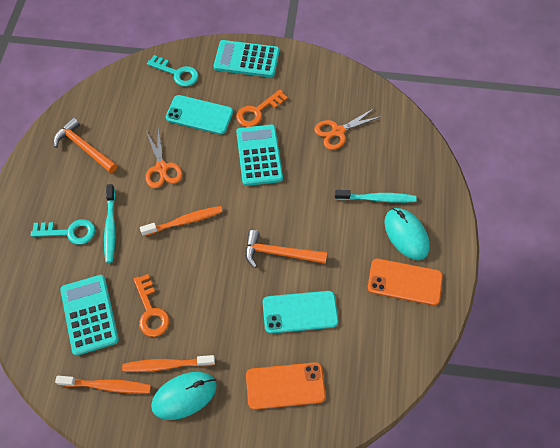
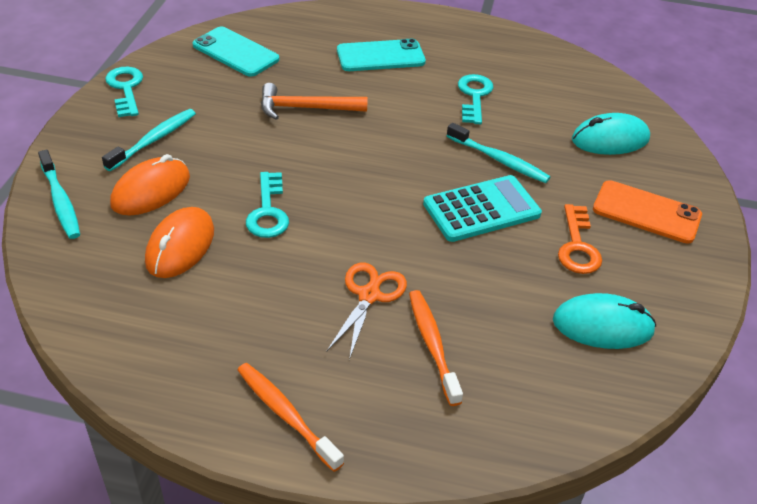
orange hammer: [54,117,117,173] [245,230,327,268] = 2 -> [261,83,368,120] = 1
orange key: [134,274,169,337] [236,89,288,127] = 2 -> [558,204,602,274] = 1
orange mouse: none = 0 -> [110,154,190,216] [145,207,214,278] = 2
orange phone: [246,362,326,410] [368,259,443,305] = 2 -> [593,180,702,244] = 1
orange scissors: [146,127,182,188] [314,108,382,150] = 2 -> [327,262,407,360] = 1
orange toothbrush: [55,376,151,393] [122,355,215,372] [140,206,223,236] = 3 -> [238,363,344,472] [409,290,463,406] = 2
turquoise calculator: [60,275,119,356] [214,40,279,78] [236,124,283,186] = 3 -> [423,175,542,242] = 1
turquoise key: [30,219,95,245] [147,55,199,87] = 2 -> [105,66,143,117] [246,172,289,238] [458,74,493,124] = 3
turquoise toothbrush: [104,184,115,263] [335,190,417,203] = 2 -> [38,150,80,239] [102,109,196,171] [447,123,551,183] = 3

